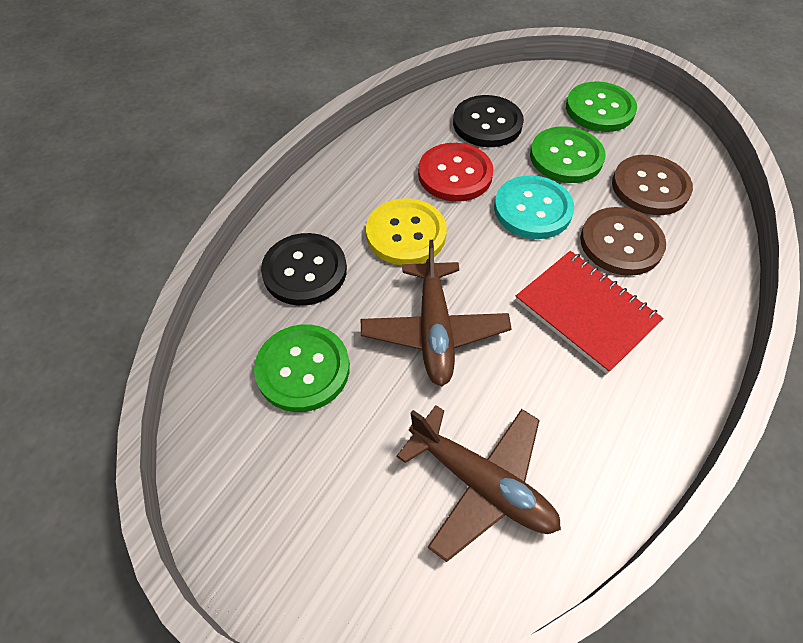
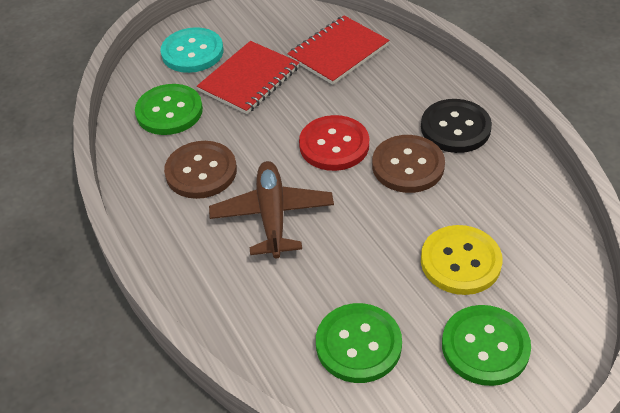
black button: [261,233,347,306] [453,95,524,147] = 2 -> [421,99,492,153] = 1
brown plane: [361,240,511,387] [397,405,561,562] = 2 -> [209,161,334,259] = 1
red notebook: [516,251,664,374] = 1 -> [197,41,300,114] [287,16,389,85] = 2

